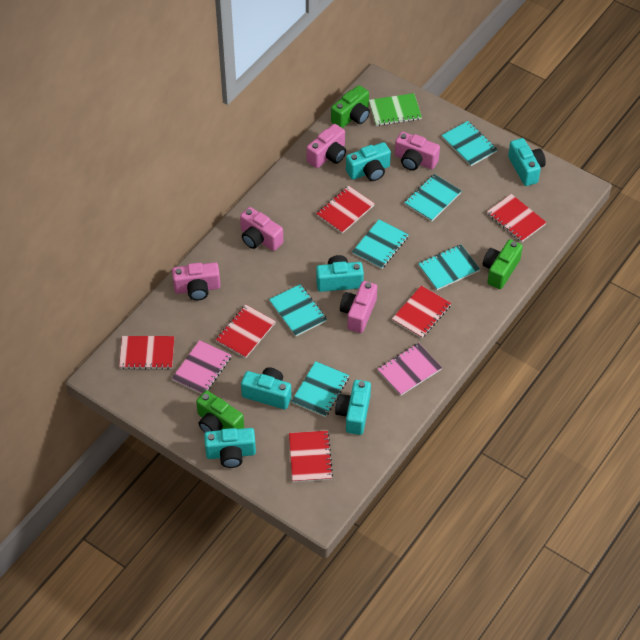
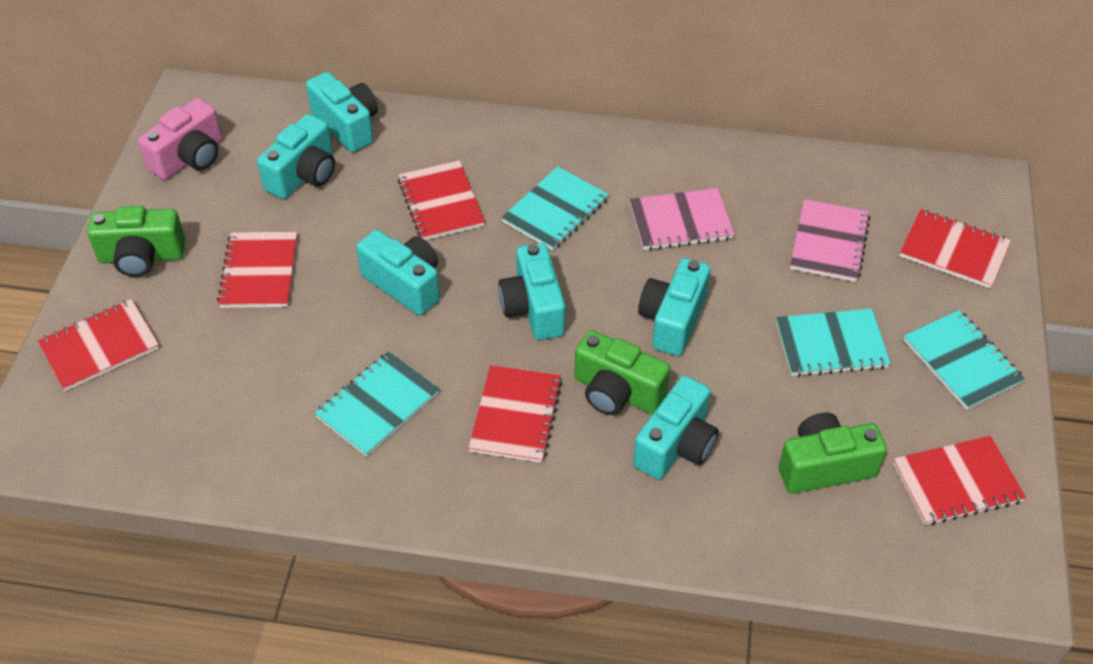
green notebook: [369,93,422,126] = 1 -> none = 0
pink camera: [172,262,221,301] [240,207,283,251] [307,124,346,168] [340,281,377,333] [395,132,440,171] = 5 -> [138,98,223,180] = 1
turquoise notebook: [269,284,327,337] [291,361,349,417] [352,219,409,269] [404,174,461,222] [418,245,480,290] [441,121,498,166] = 6 -> [315,351,440,457] [501,166,609,251] [776,309,891,377] [903,310,1025,410] = 4

